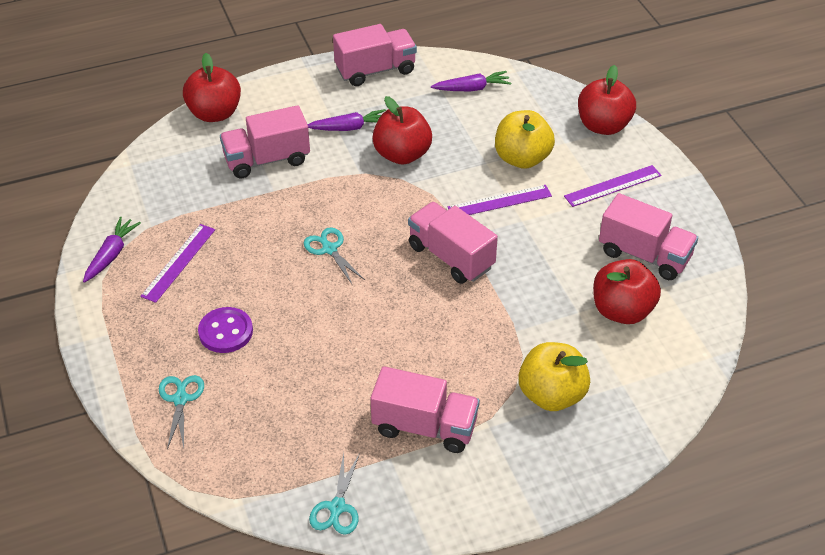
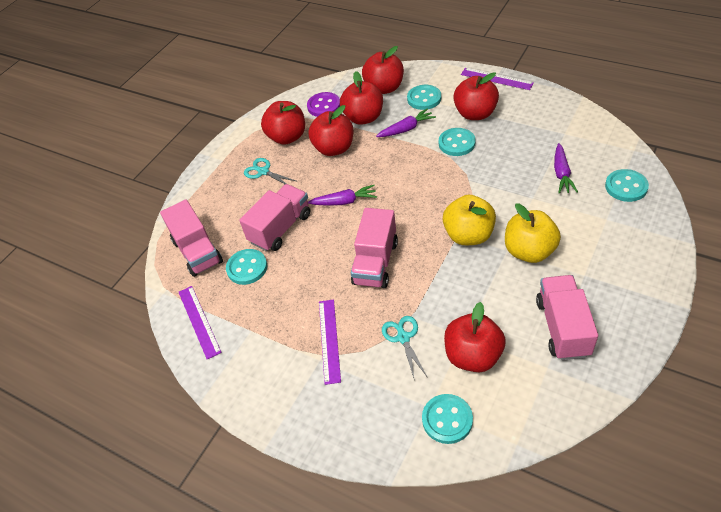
pink truck: [220,105,310,179] [333,24,417,86] [371,366,480,453] [408,202,498,284] [599,193,698,280] = 5 -> [160,199,223,277] [239,184,310,251] [351,208,398,288] [536,275,598,360] = 4
red apple: [183,53,241,122] [372,96,432,165] [578,65,636,135] [593,259,661,324] = 4 -> [261,101,305,145] [308,105,353,156] [340,71,383,125] [362,46,404,94] [444,302,506,372] [453,72,499,120] = 6
turquoise button: none = 0 -> [226,249,267,285] [407,85,441,110] [422,394,473,444] [439,128,476,156] [605,169,649,202] = 5
turquoise scissors: [159,375,204,449] [304,227,365,284] [309,452,360,535] = 3 -> [244,158,298,184] [382,316,427,381] = 2

